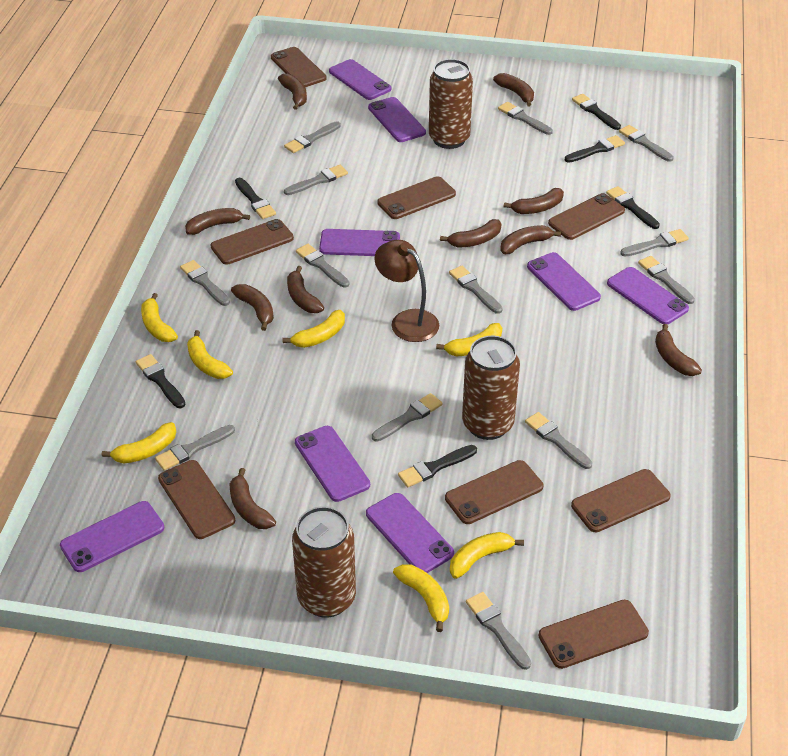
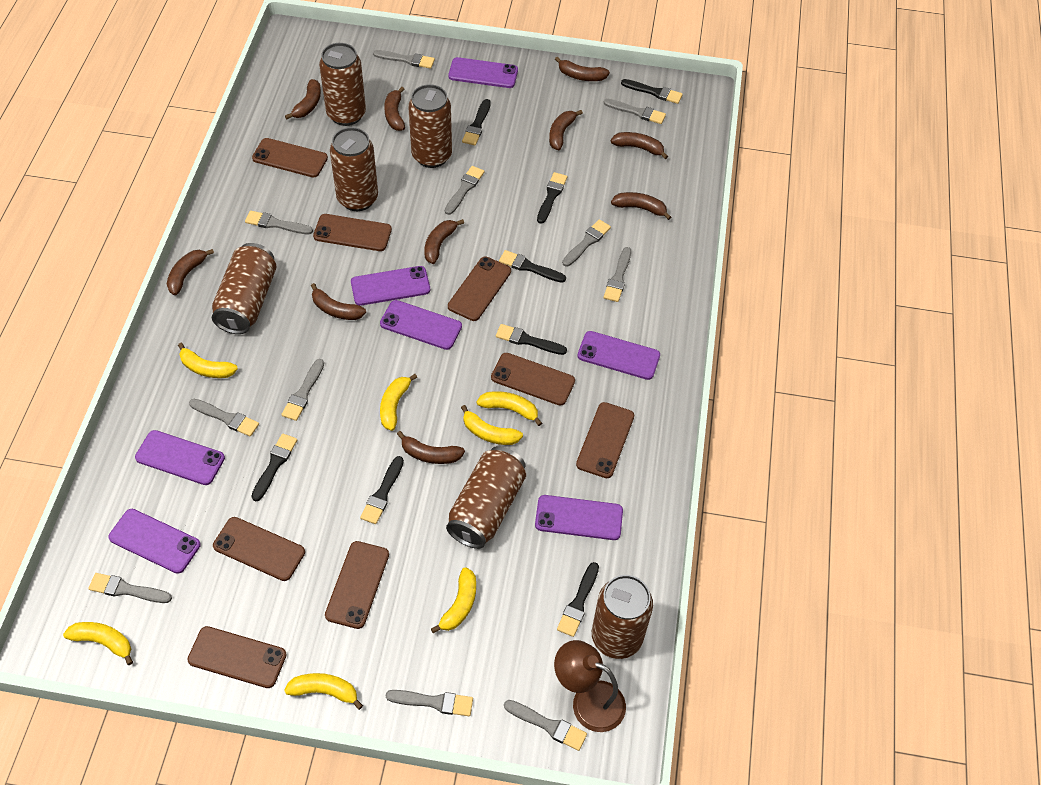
black brush: [136,354,186,408] [235,178,276,219] [398,445,477,487] [564,135,625,163] [572,94,621,130] [606,186,660,229] = 6 -> [251,434,297,501] [360,456,404,524] [462,99,491,145] [496,324,567,355] [499,250,566,283] [537,172,567,224] [557,562,599,637] [621,79,683,104] = 8
brown can: [292,506,356,618] [429,59,473,149] [462,336,520,440] = 3 -> [212,243,276,334] [319,43,366,126] [330,127,378,211] [408,84,452,168] [446,446,526,549] [592,575,653,659] = 6
grey brush: [155,425,235,471] [180,260,230,306] [284,121,341,153] [284,165,348,195] [296,244,350,288] [372,393,443,442] [449,266,503,314] [466,592,531,670] [498,102,553,135] [525,412,592,469] [619,125,674,162] [620,229,689,257] [638,256,695,304] = 13 -> [88,573,172,603] [189,399,259,437] [245,211,313,234] [281,359,324,421] [373,50,435,69] [386,690,473,716] [445,166,485,215] [504,700,587,751] [562,219,611,266] [603,247,631,302] [604,99,666,124] = 11
purple phone: [60,501,164,572] [295,426,370,502] [319,229,400,256] [329,59,392,100] [366,493,454,573] [368,97,426,142] [527,252,601,311] [607,267,689,325] = 8 -> [108,509,201,574] [135,430,225,485] [351,266,430,306] [380,300,462,350] [448,57,518,88] [535,495,623,540] [577,331,660,380] = 7

